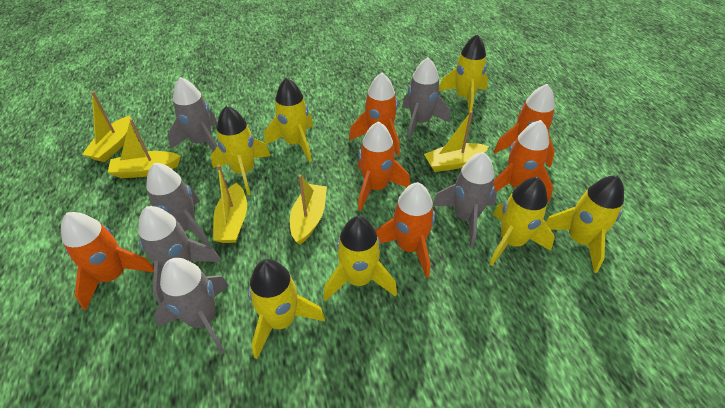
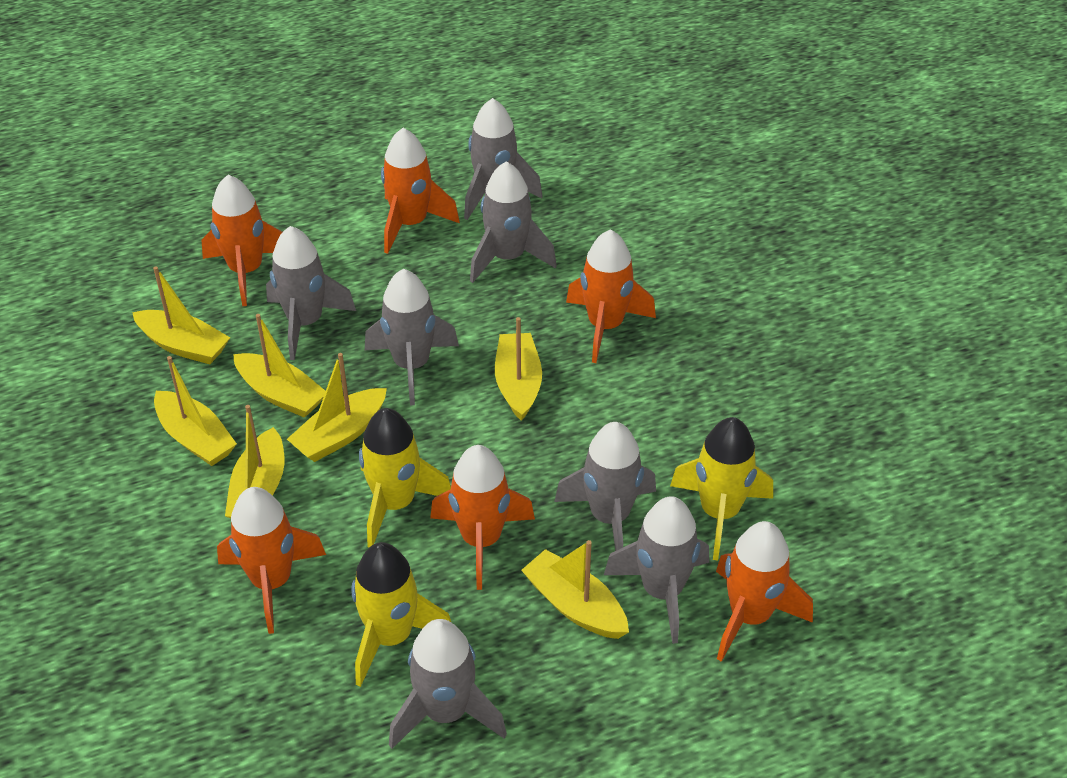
grey rocket: [138,206,221,305] [146,163,211,246] [154,258,229,354] [167,77,217,151] [402,58,450,140] [433,152,497,247] = 6 -> [266,226,356,360] [365,269,459,405] [389,619,507,749] [464,98,543,220] [470,161,557,283] [554,422,656,551] [604,496,709,644] = 7
yellow boat: [82,91,131,162] [108,119,181,178] [213,165,247,243] [290,174,327,245] [424,111,489,172] = 5 -> [132,266,230,364] [154,356,237,466] [225,405,284,519] [233,314,326,418] [287,353,387,462] [495,317,542,421] [521,540,629,639] = 7
yellow rocket: [211,106,270,195] [248,259,325,359] [264,78,314,162] [323,216,397,301] [439,34,488,114] [489,177,554,266] [546,175,624,273] = 7 -> [351,542,451,687] [359,408,451,547] [670,417,773,561] = 3

